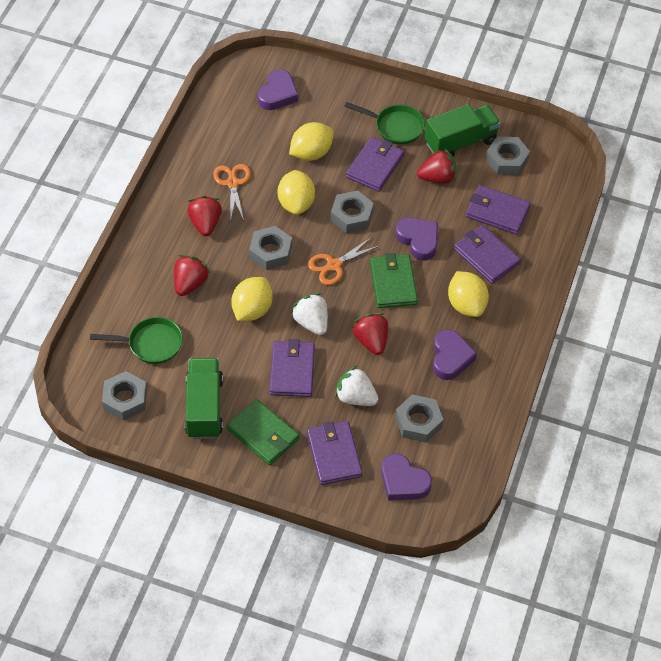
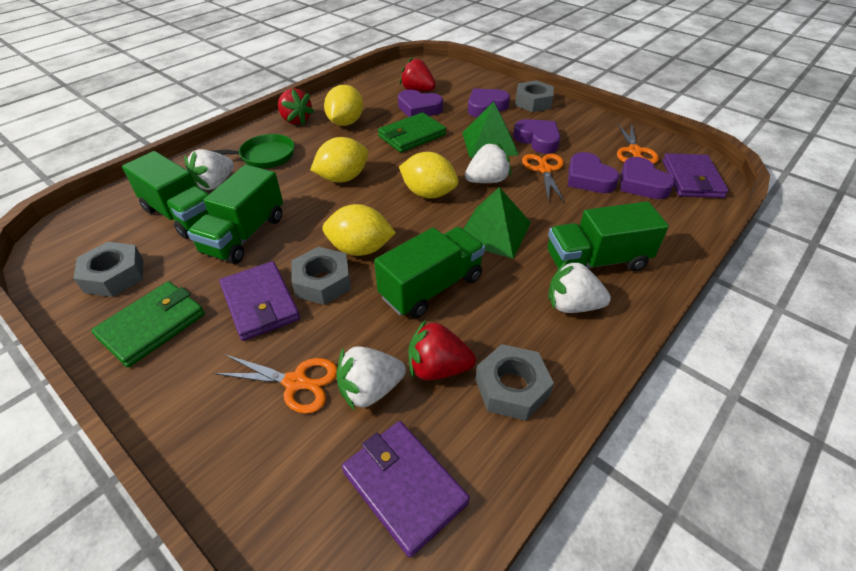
green pan: [90,317,183,364] [344,102,425,145] = 2 -> [210,134,295,168] = 1
green pyramid: none = 0 -> [462,102,519,158] [463,187,531,259] = 2
green truck: [185,358,223,439] [424,104,501,157] = 2 -> [122,151,209,239] [187,165,283,264] [374,227,485,318] [547,201,669,271] = 4
grey nut: [102,371,147,421] [249,226,292,270] [331,191,374,233] [395,394,443,443] [486,137,530,175] = 5 -> [73,242,143,297] [291,247,351,305] [475,344,554,421] [515,80,554,112] = 4
orange scissors: [213,164,251,223] [308,237,379,285] = 2 -> [214,354,337,414] [522,154,565,203] [617,123,659,164] = 3
purple heart: [258,69,298,110] [381,453,432,501] [395,217,438,261] [433,329,477,380] = 4 -> [398,90,443,117] [468,88,510,117] [513,119,561,154] [568,152,620,193] [621,157,675,199] = 5
purple wallet: [270,339,315,397] [307,421,363,485] [346,137,404,192] [454,225,521,284] [466,185,531,235] = 5 -> [219,261,300,341] [342,421,470,557] [662,153,729,198] = 3
red strawberry: [174,255,210,296] [187,196,222,236] [352,313,388,355] [417,149,457,184] = 4 -> [278,88,314,125] [400,58,436,92] [408,320,476,381] = 3
white strawberry: [291,293,328,335] [335,366,378,406] = 2 -> [184,149,234,190] [336,346,406,411] [465,143,511,183] [548,259,611,313] = 4

